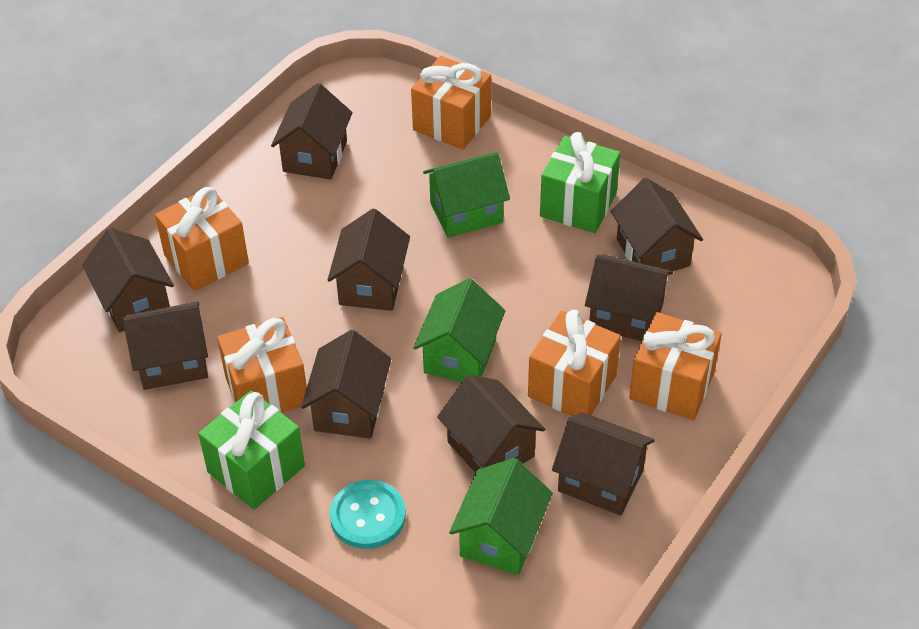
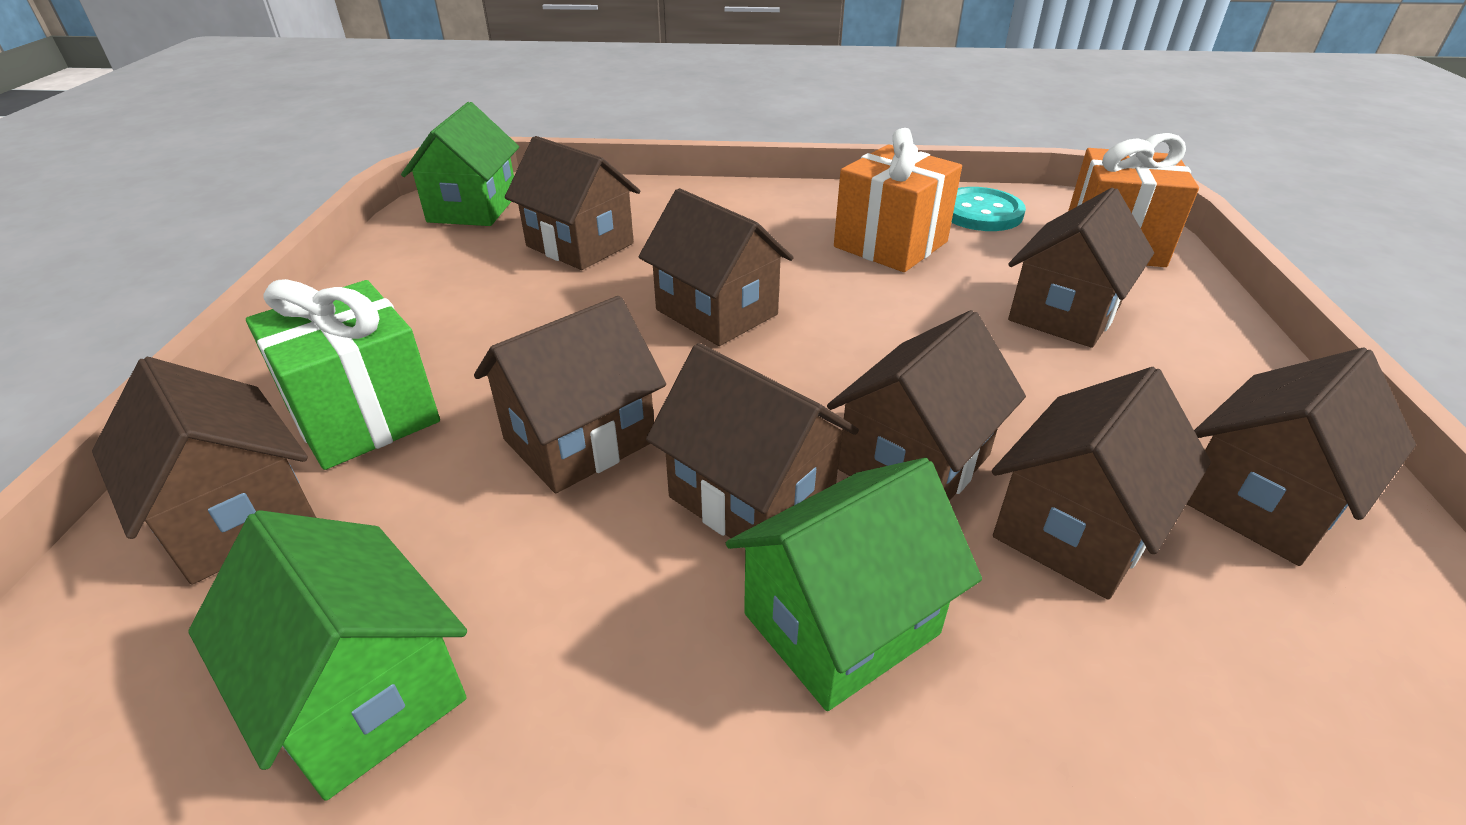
green gift: [198,390,305,510] [540,132,620,233] = 2 -> [246,279,440,470] = 1
orange gift: [155,187,249,291] [217,317,307,413] [411,56,491,150] [528,310,621,416] [629,312,722,420] = 5 -> [834,128,962,272] [1068,133,1199,267] = 2

